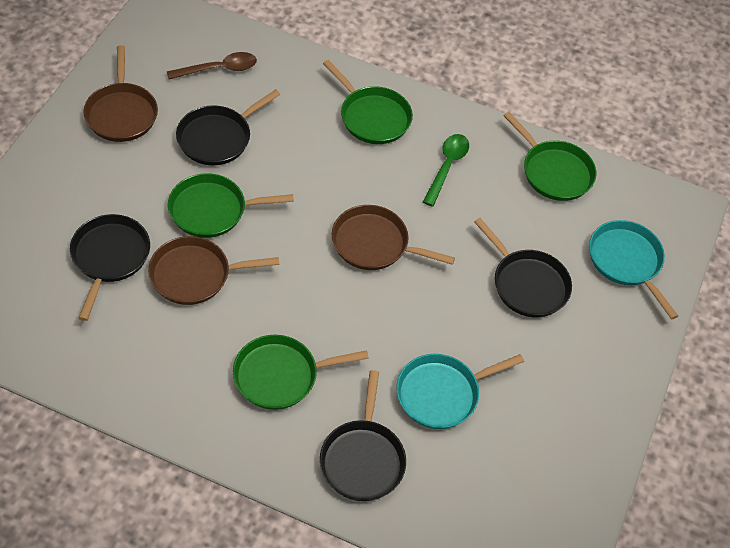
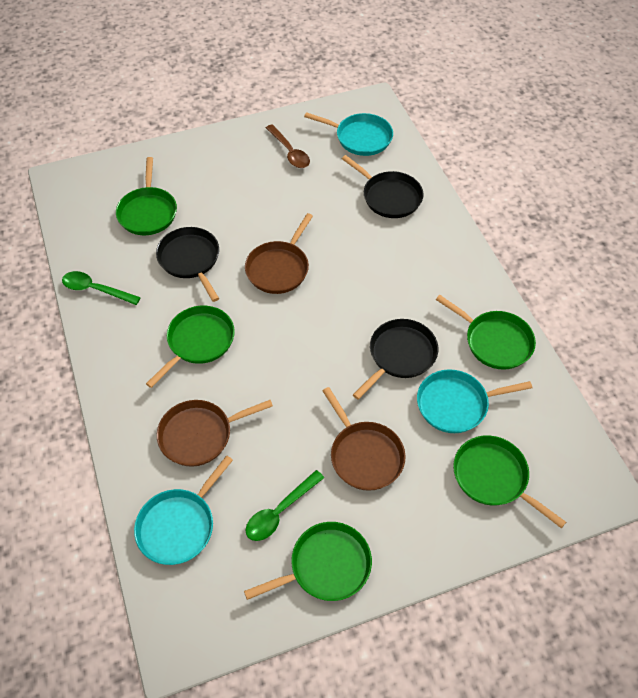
black pan: [70,214,150,321] [176,89,280,165] [320,370,406,501] [474,218,572,317] = 4 -> [156,227,219,302] [342,155,424,218] [353,319,438,400] = 3
green pan: [168,173,294,238] [233,335,369,410] [323,60,413,144] [503,112,596,201] = 4 -> [116,157,177,235] [146,306,235,388] [244,522,372,601] [436,295,536,370] [453,435,566,528] = 5
green spoon: [423,134,469,207] = 1 -> [62,271,141,305] [246,470,324,541] = 2
turquoise pan: [397,354,524,429] [589,220,678,319] = 2 -> [134,456,233,565] [304,112,393,156] [417,369,532,433] = 3

